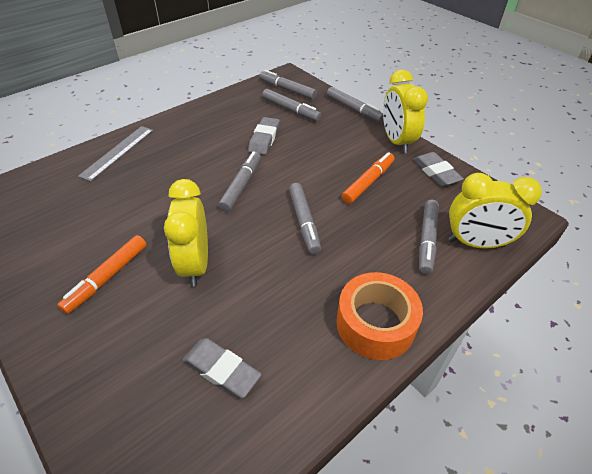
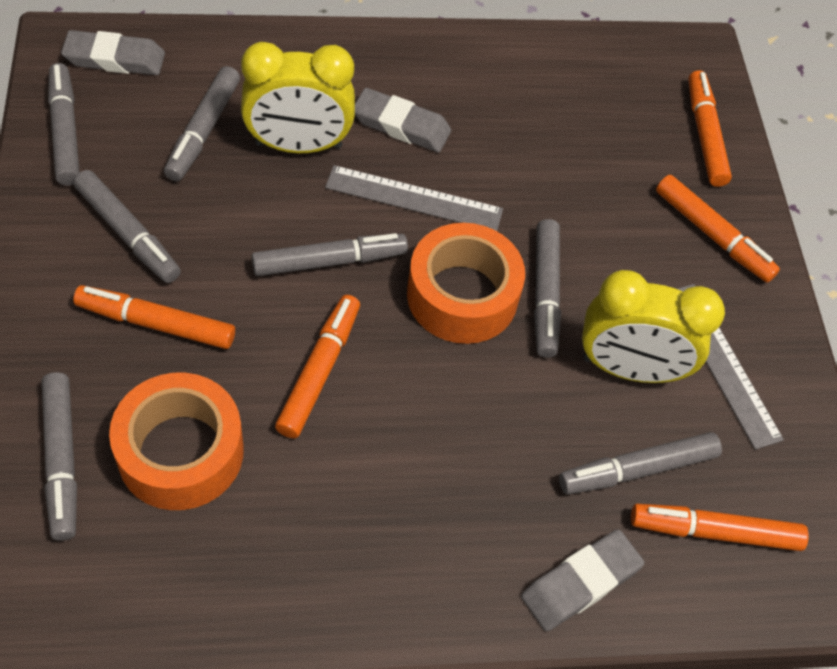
grey marker: [218,151,261,212] [259,70,317,100] [262,89,321,121] [289,183,321,254] [327,87,383,122] [419,200,439,274] = 6 -> [42,372,77,541] [48,63,80,186] [73,170,181,283] [164,66,240,181] [252,233,408,276] [534,219,561,358] [559,432,722,495] = 7
grey ruler: [78,126,153,182] = 1 -> [325,165,503,231] [677,284,784,450] = 2
orange marker: [57,235,147,314] [342,152,394,204] = 2 -> [73,285,235,349] [275,295,360,438] [631,504,809,551] [656,175,780,283] [688,70,732,187] = 5
orange tape: [336,272,423,360] = 1 -> [109,373,244,510] [407,223,525,344] = 2
yellow clock: [164,179,208,287] [383,70,428,153] [448,173,542,249] = 3 -> [241,42,355,153] [582,270,725,383] = 2

